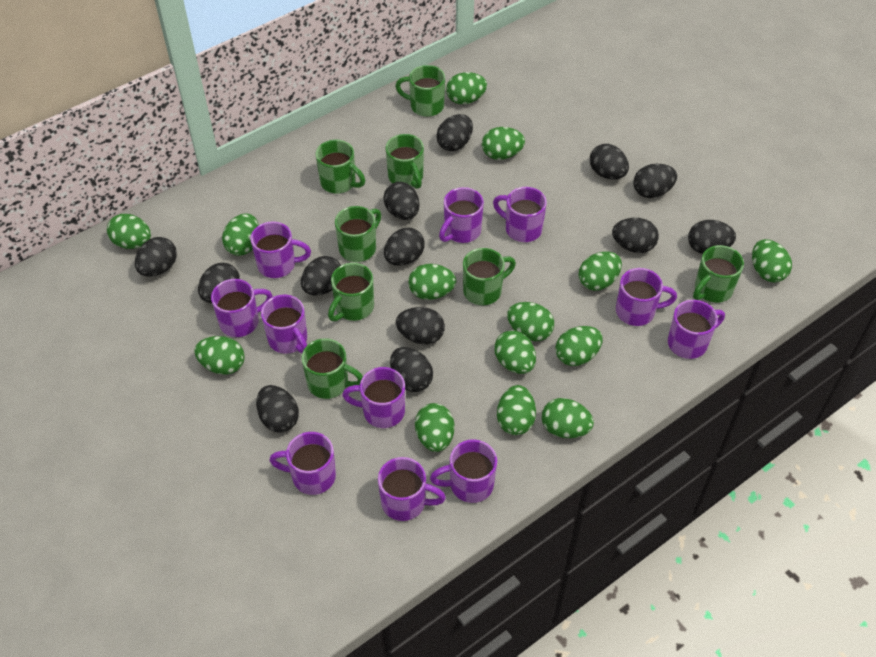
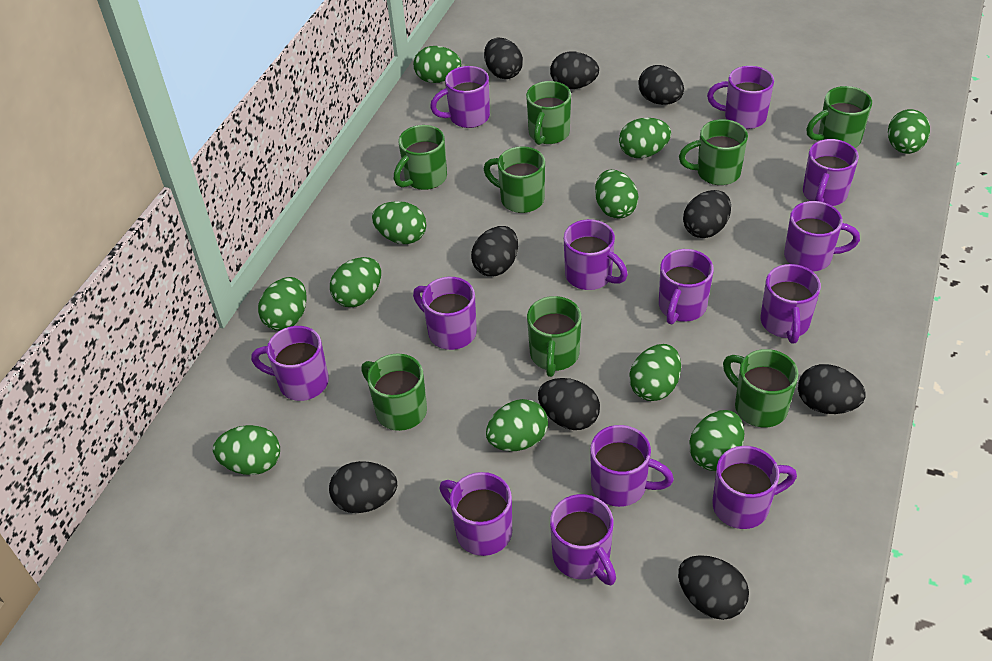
black egg: [135,237,177,277] [198,262,240,303] [256,385,299,433] [301,256,341,295] [384,182,420,220] [384,228,425,266] [390,347,433,392] [396,307,445,344] [436,114,473,151] [590,144,629,180] [612,218,659,253] [633,164,677,198] [688,220,736,254] = 13 -> [329,461,397,513] [471,226,518,276] [484,38,523,79] [538,378,600,430] [550,52,599,89] [638,65,684,105] [678,555,749,620] [683,190,731,238] [798,364,866,414] = 9
green egg: [107,214,151,249] [194,336,245,375] [222,213,259,256] [408,264,456,300] [415,403,454,452] [446,72,487,104] [482,127,525,160] [494,330,536,374] [497,385,536,435] [507,302,554,341] [541,398,594,438] [555,326,603,366] [578,252,622,291] [752,239,792,282] = 14 -> [213,425,280,475] [258,277,307,331] [330,257,381,308] [372,201,426,244] [413,46,461,83] [486,399,548,451] [595,170,638,218] [619,118,671,158] [630,344,681,401] [689,410,744,471] [888,109,930,154] = 11
purple mug: [211,279,273,337] [250,221,311,278] [261,294,307,354] [269,432,336,495] [342,367,405,428] [378,457,446,521] [430,439,497,503] [439,187,484,243] [493,187,547,242] [616,268,677,326] [668,300,725,359] = 11 -> [251,326,329,401] [413,277,477,350] [430,66,490,128] [439,472,512,556] [550,494,616,585] [564,219,628,290] [590,425,674,507] [659,249,714,325] [707,66,774,129] [712,446,797,529] [761,264,821,343] [784,201,860,271] [803,139,859,206] = 13

